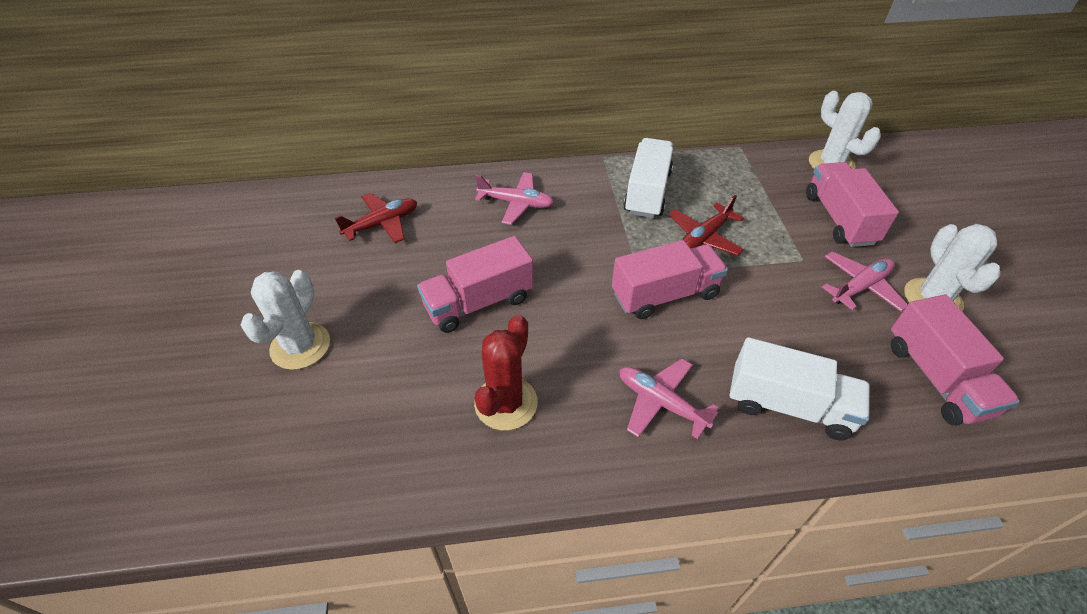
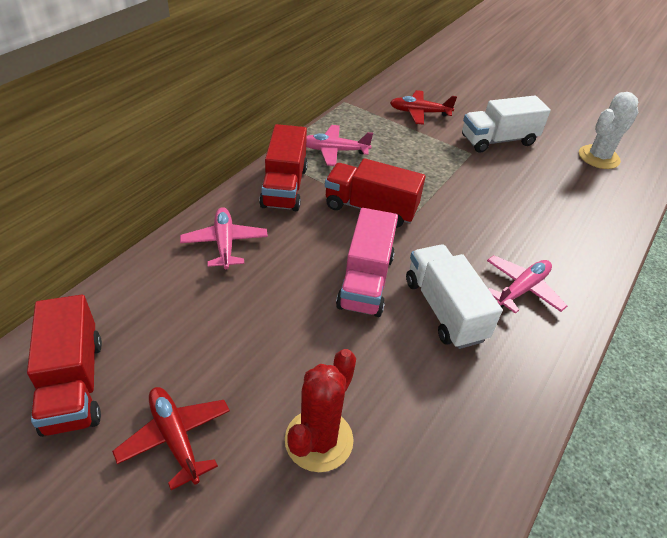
pink truck: [417,236,534,333] [612,240,728,319] [806,162,899,247] [891,295,1020,426] = 4 -> [336,208,398,317] = 1
red truck: none = 0 -> [27,295,102,437] [259,124,308,211] [325,158,425,228] = 3
white cactus: [241,270,330,370] [809,91,881,169] [904,224,1001,312] = 3 -> [579,92,638,169] = 1

